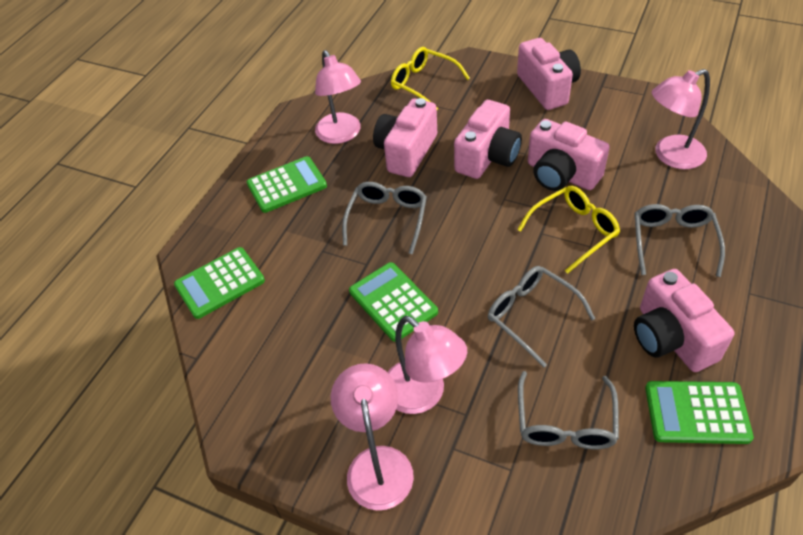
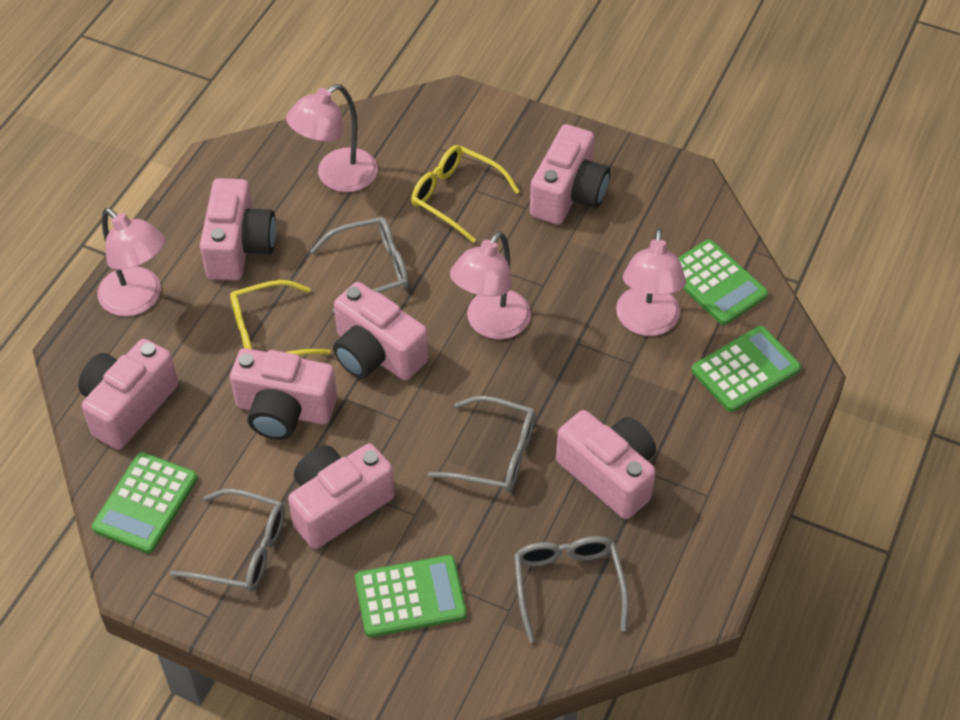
pink camera: [373,98,437,177] [454,100,522,179] [517,38,581,110] [528,119,610,191] [634,269,734,372] = 5 -> [78,339,178,450] [200,178,276,281] [230,348,337,440] [288,444,395,549] [333,282,428,380] [530,124,610,225] [556,410,656,519] = 7

